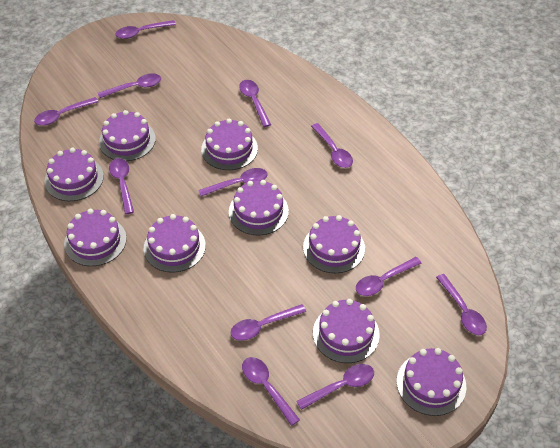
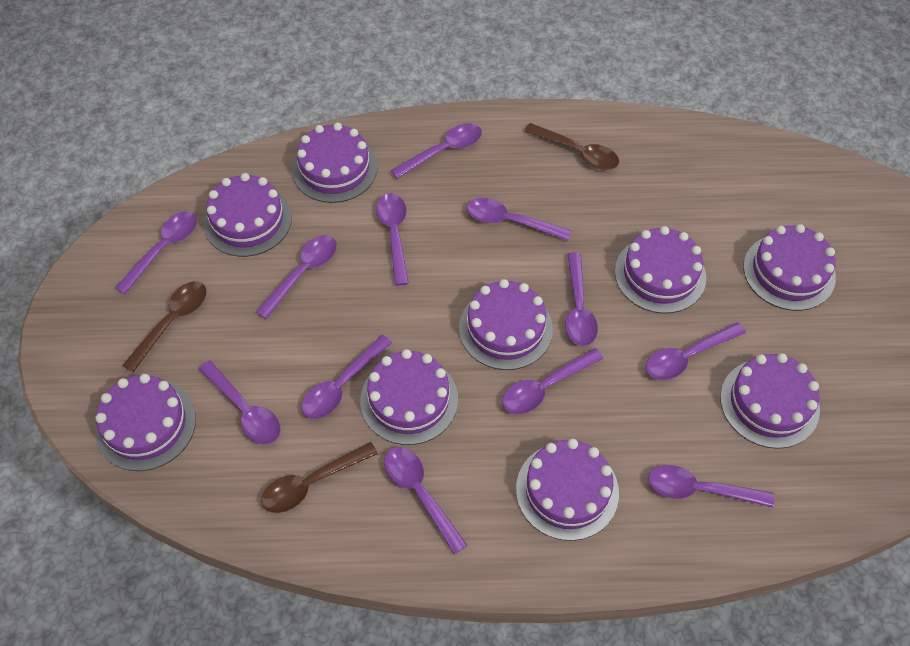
brown spoon: none = 0 -> [122,281,207,372] [261,442,378,513] [524,123,619,170] = 3

